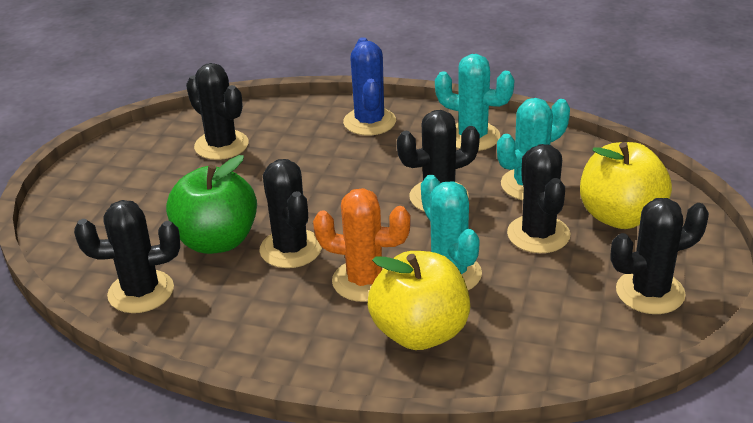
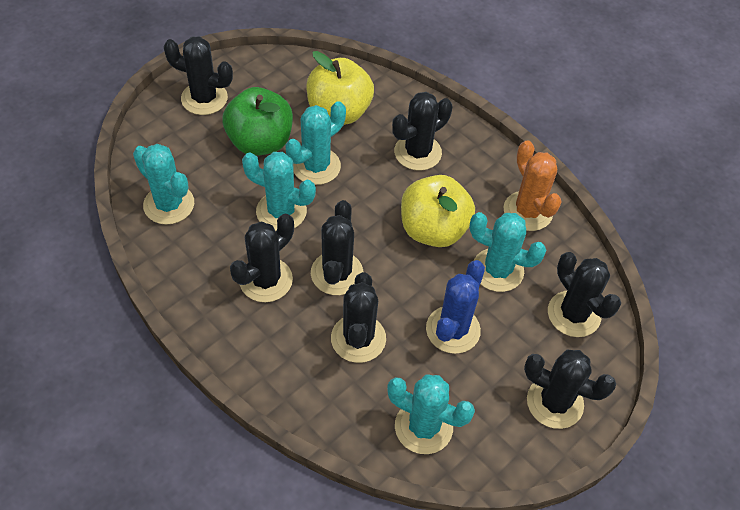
black cactus: [74,200,180,313] [186,63,249,160] [259,159,322,268] [397,110,480,212] [507,144,571,253] [611,198,709,314] = 6 -> [163,36,233,115] [230,214,294,302] [311,200,363,295] [331,272,386,363] [392,92,452,171] [524,350,616,429] [548,252,621,337] = 7
turquoise cactus: [421,175,482,290] [435,54,515,151] [497,98,570,200] = 3 -> [133,144,194,225] [242,152,316,231] [285,101,346,185] [387,374,475,454] [469,212,546,292] = 5

